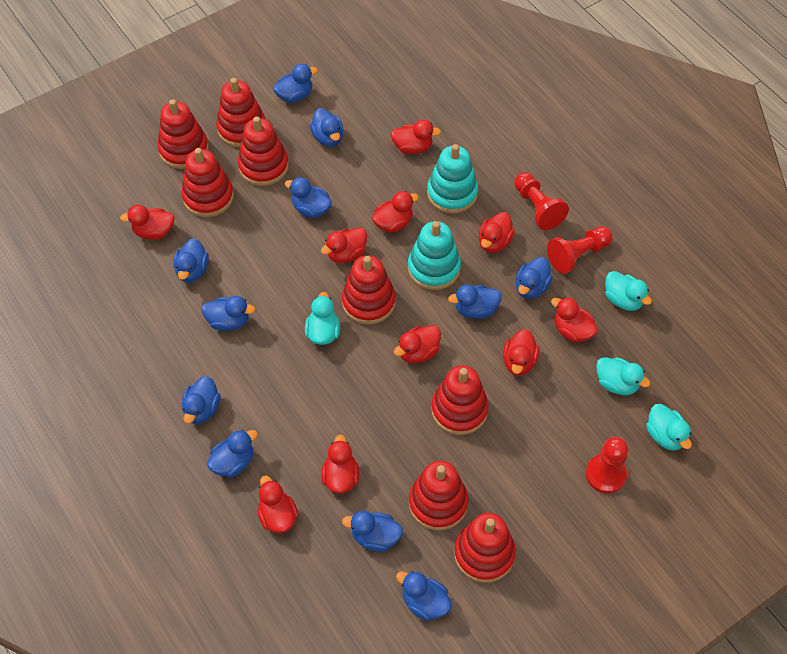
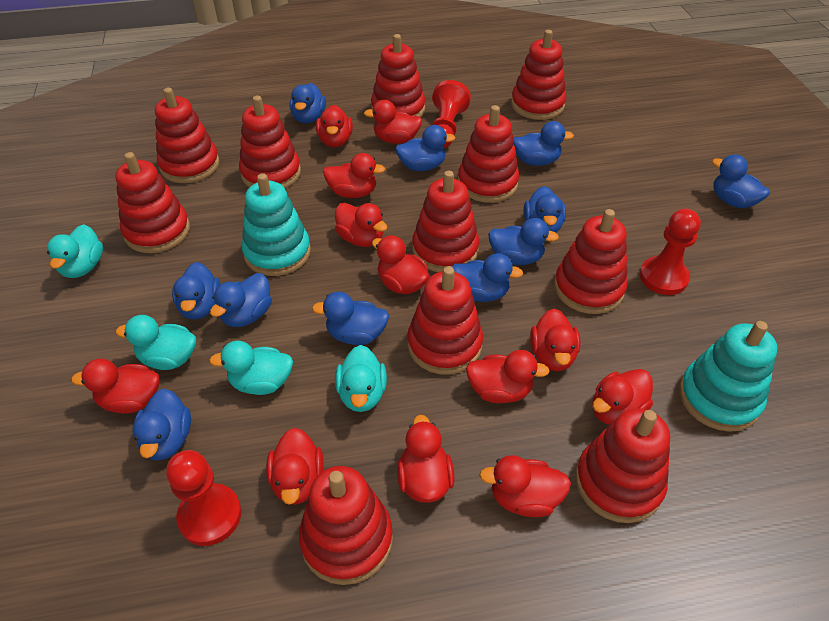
red duck: [120,205,174,240] [257,475,298,533] [321,228,367,263] [321,434,359,494] [372,191,419,233] [390,120,441,154] [394,325,441,363] [479,212,515,253] [503,329,540,375] [551,297,598,343] = 10 -> [71,359,159,414] [266,428,324,505] [316,105,353,147] [323,153,385,198] [335,203,387,247] [364,100,422,144] [372,235,429,294] [397,415,455,503] [466,350,549,403] [479,455,571,517] [530,308,581,371] [592,369,653,425] = 12
red stacking toy: [157,99,209,169] [181,148,234,217] [216,78,265,147] [238,116,289,186] [342,255,396,324] [409,461,468,531] [431,365,489,435] [454,513,516,583] = 8 -> [115,152,190,253] [155,87,220,183] [239,95,301,188] [299,466,393,585] [371,34,425,117] [407,266,483,375] [412,171,479,272] [458,105,519,203] [511,30,566,120] [554,209,628,314] [575,408,670,523] = 11

